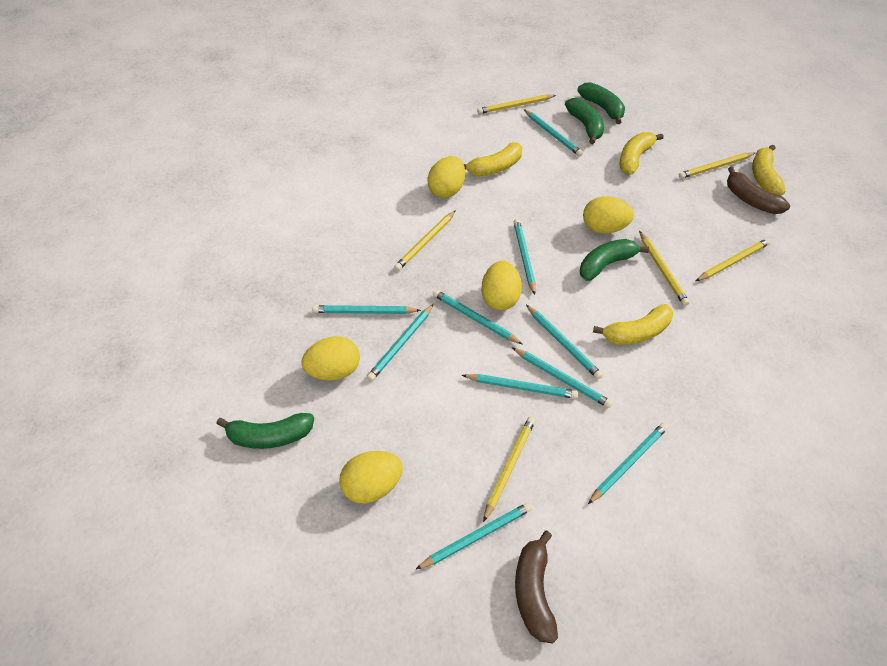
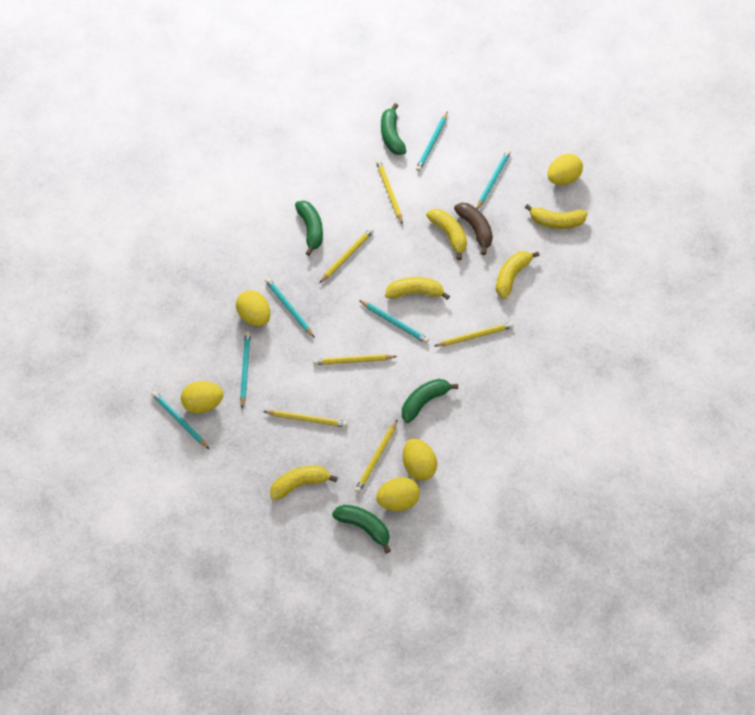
brown banana: [515,531,558,643] [727,166,790,214] = 2 -> [454,203,493,255] = 1
turquoise pencil: [312,305,421,314] [367,304,434,381] [415,502,532,570] [433,290,522,344] [462,374,578,399] [512,347,613,408] [514,219,536,295] [524,109,583,156] [526,305,603,379] [588,423,668,504] = 10 -> [151,391,209,449] [240,331,251,409] [265,278,315,338] [359,300,429,343] [416,111,448,171] [477,150,511,209] = 6
yellow banana: [464,142,522,176] [593,304,673,345] [620,132,663,174] [752,145,785,195] = 4 -> [270,466,338,500] [385,277,450,300] [426,209,467,260] [496,251,539,299] [525,204,588,229] = 5

